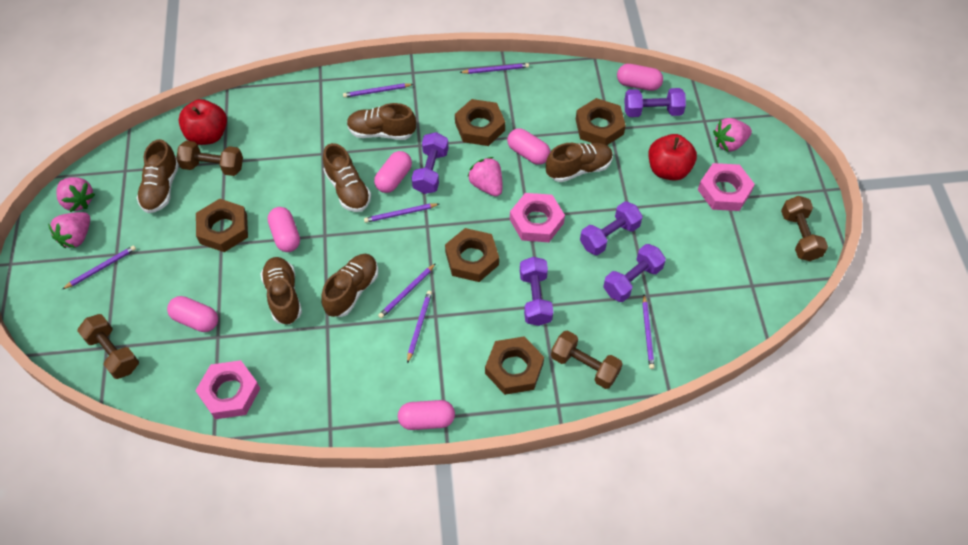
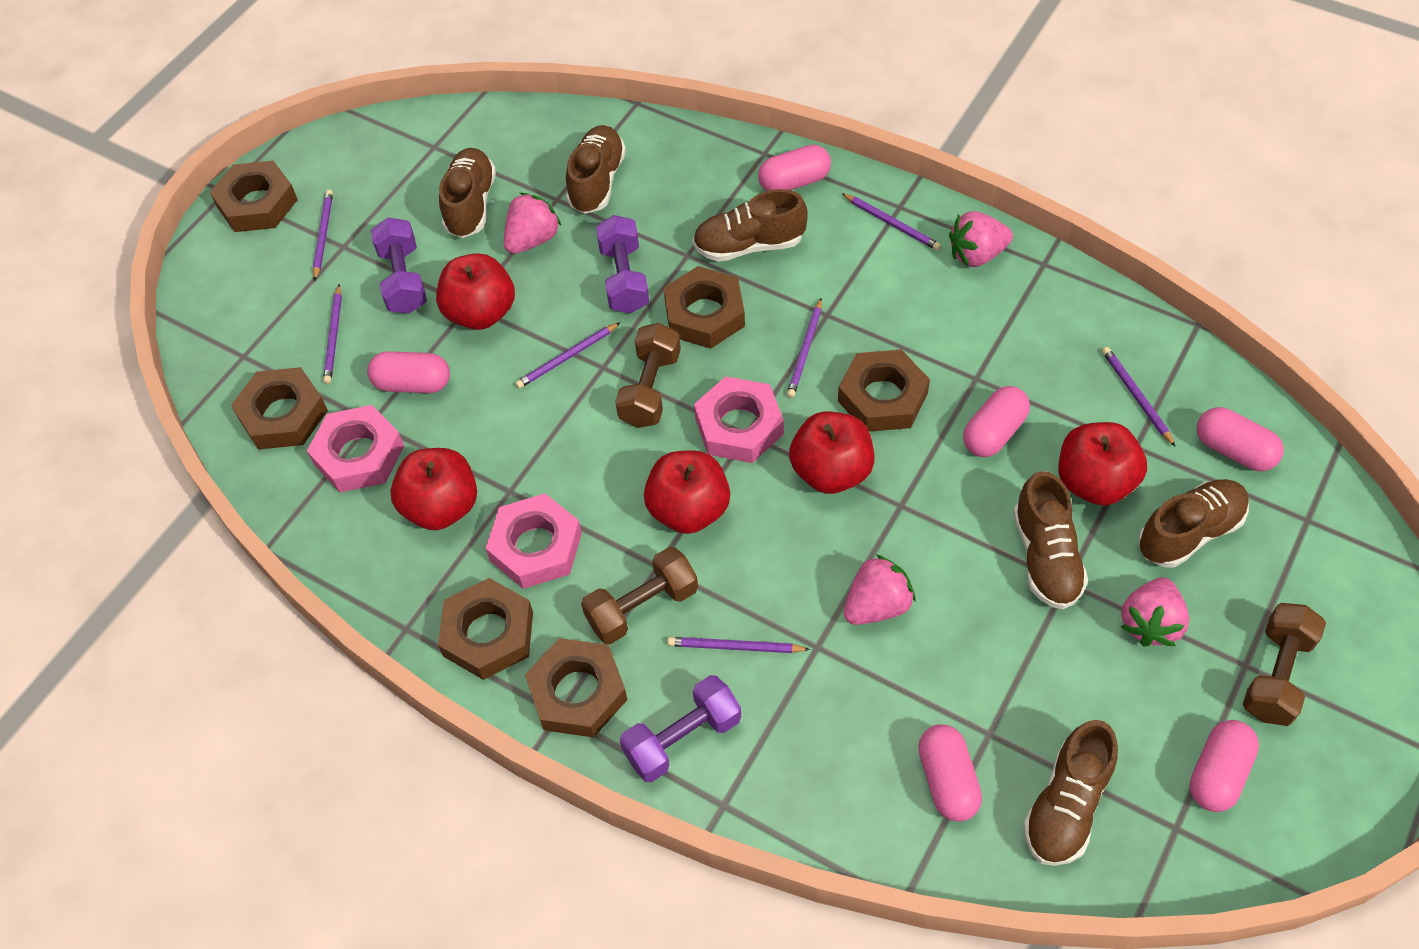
brown dumbbell: [77,314,139,379] [176,141,243,176] [551,330,622,389] [781,196,828,261] = 4 -> [581,547,698,644] [615,323,681,428] [1243,603,1326,726] = 3
brown nut: [196,199,248,252] [445,228,499,282] [455,99,505,146] [485,336,544,395] [576,98,626,145] = 5 -> [210,161,298,232] [231,367,328,449] [438,578,533,680] [525,638,628,737] [664,266,745,349] [838,349,930,432] = 6
purple dumbbell: [412,132,449,194] [520,257,553,326] [580,201,643,255] [603,244,666,302] [624,88,686,117] = 5 -> [371,218,427,314] [596,215,649,313] [620,675,741,782] = 3
red apple: [179,99,227,145] [649,134,697,181] = 2 -> [390,448,477,530] [436,253,515,330] [644,450,730,534] [789,411,875,494] [1058,422,1147,506] = 5

